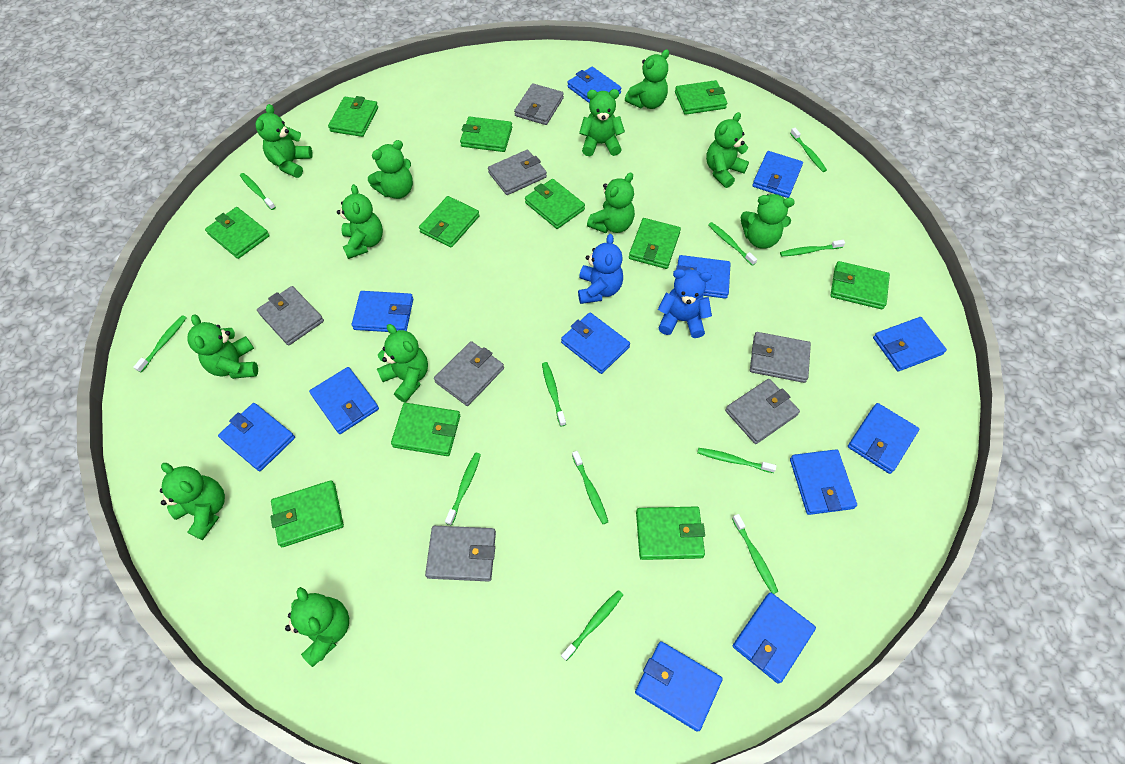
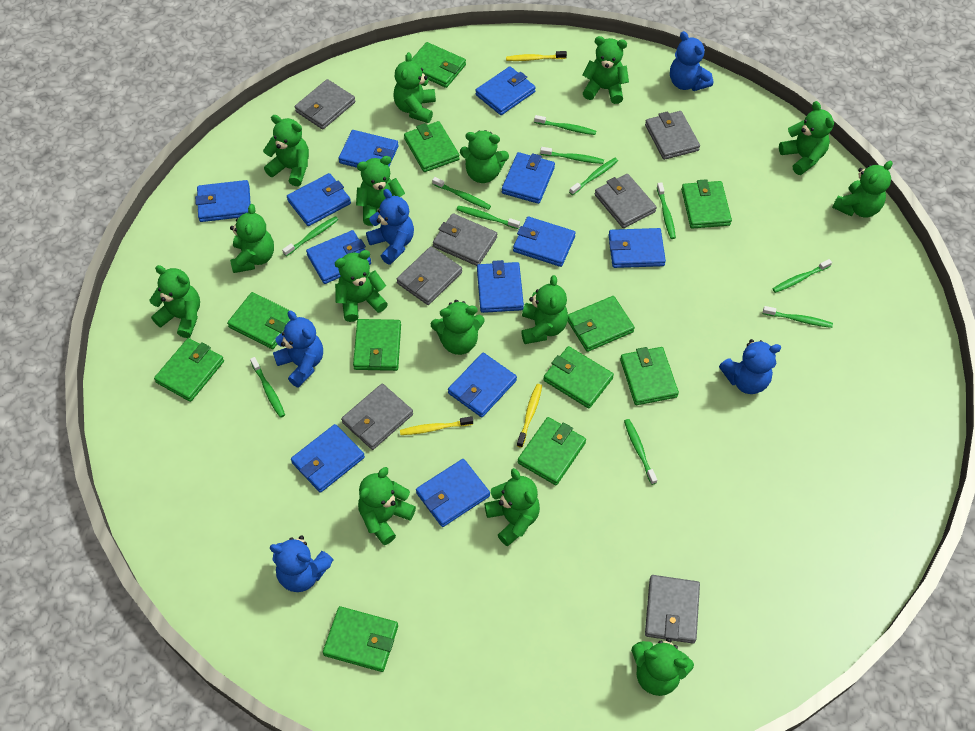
blue teddy bear: [578,234,623,304] [658,269,712,338] = 2 -> [270,535,333,592] [273,311,323,388] [366,189,414,265] [670,31,713,91] [719,339,781,394] = 5
green teddy bear: [160,463,225,540] [187,315,258,379] [256,104,313,178] [285,587,349,667] [337,184,383,259] [368,140,413,199] [377,324,428,403] [579,89,625,156] [587,172,635,233] [625,49,669,109] [706,112,749,188] [741,194,795,249] = 12 -> [149,265,200,338] [230,204,274,273] [263,115,309,186] [335,250,388,322] [356,156,405,226] [358,467,416,545] [393,52,436,123] [431,300,485,355] [460,130,509,183] [484,468,540,546] [521,275,568,344] [582,36,629,104] [631,638,694,696] [779,101,834,175] [832,161,893,217] = 15
yellow toothbrush: none = 0 -> [400,416,473,435] [506,51,567,61] [517,384,542,448] = 3

